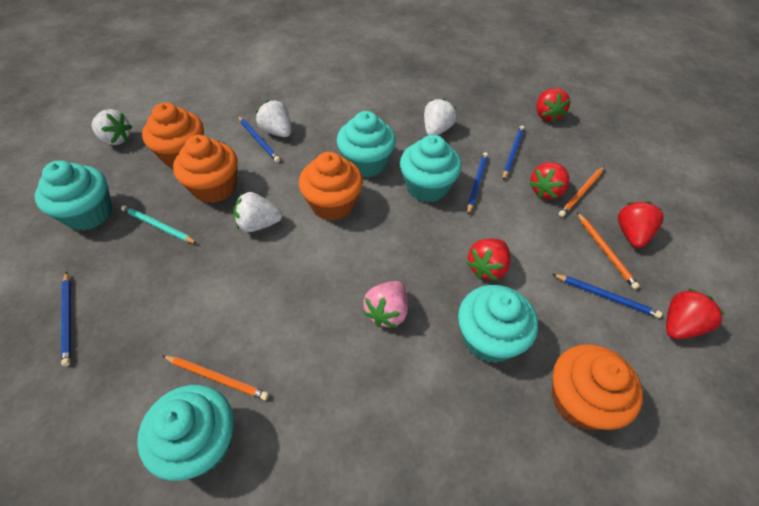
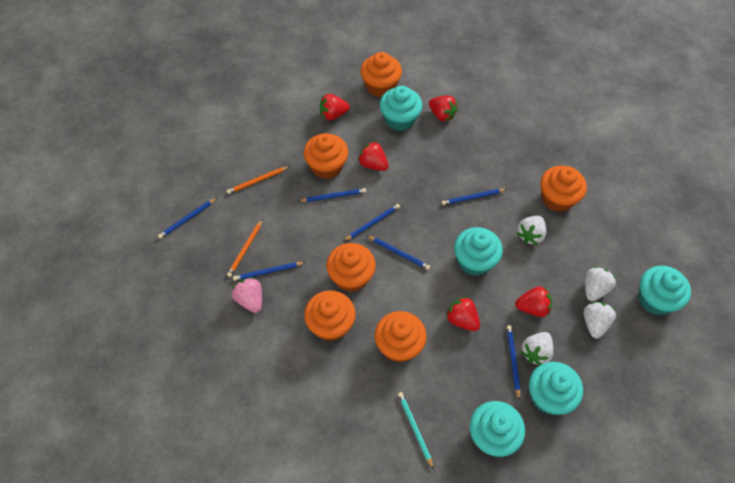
blue pencil: [61,271,71,366] [238,116,280,162] [467,152,488,215] [503,126,525,180] [553,274,662,318] = 5 -> [158,198,217,239] [233,262,306,281] [299,188,366,202] [344,204,400,241] [367,236,430,270] [442,189,507,205] [507,325,520,400] = 7
orange cupcake: [142,102,204,168] [173,135,238,203] [299,152,363,221] [552,344,643,430] = 4 -> [303,133,348,179] [304,290,356,342] [326,243,376,292] [361,52,402,97] [375,311,427,363] [541,166,587,212] = 6
orange pencil: [162,355,269,400] [559,167,604,217] [577,212,640,289] = 3 -> [227,166,290,194] [227,219,263,277] = 2

